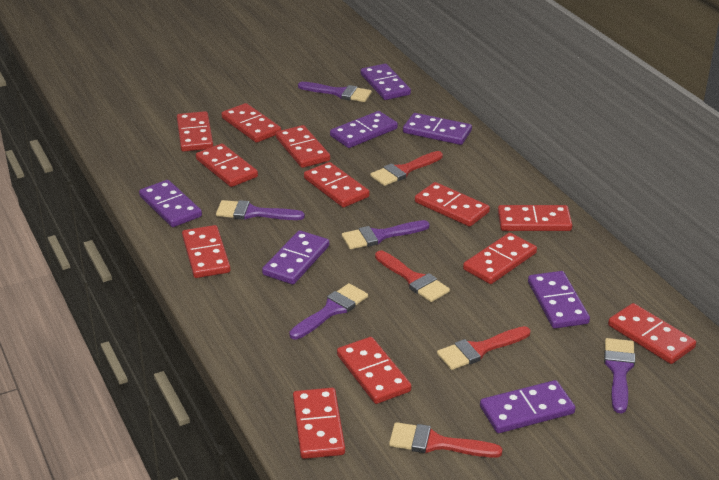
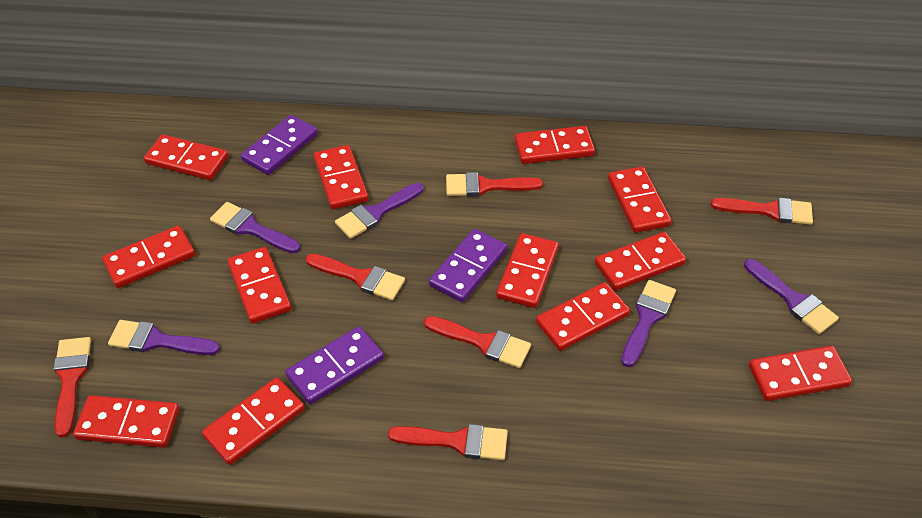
purple domino: [139,180,202,227] [262,230,329,284] [330,111,398,148] [361,64,411,100] [403,113,472,145] [480,380,575,433] [528,271,590,329] = 7 -> [241,115,318,175] [285,326,384,404] [429,229,507,302] = 3
red brush: [370,151,443,186] [375,251,450,302] [389,422,503,458] [437,326,531,370] = 4 -> [53,337,91,438] [306,254,405,300] [388,424,508,460] [424,316,531,368] [446,172,543,196] [711,197,813,225] = 6

